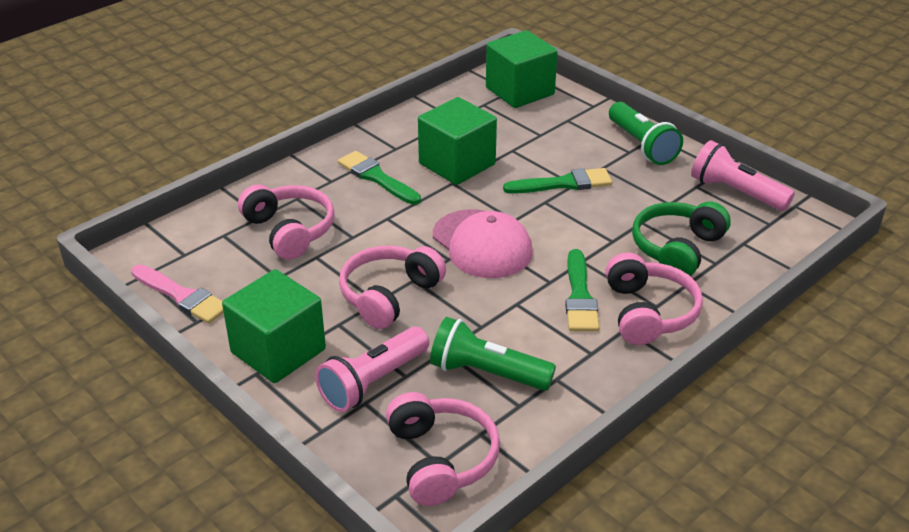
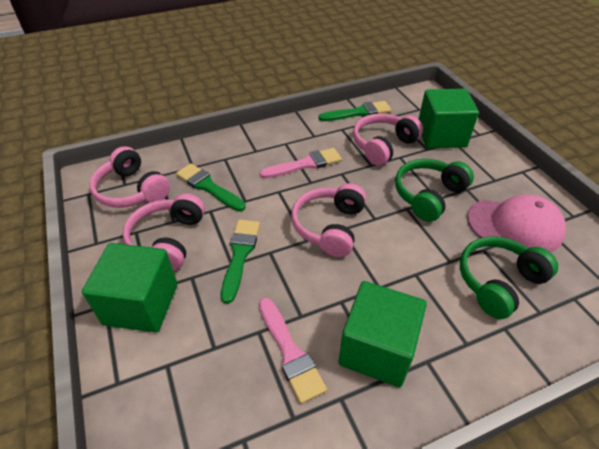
green flashlight: [430,317,556,391] [609,102,683,165] = 2 -> none = 0
green headphones: [632,202,731,276] = 1 -> [395,159,474,222] [460,237,558,319] = 2
pink brush: [131,265,224,324] = 1 -> [259,298,327,404] [260,148,342,178] = 2
pink flashlight: [315,327,429,412] [691,140,795,211] = 2 -> none = 0

